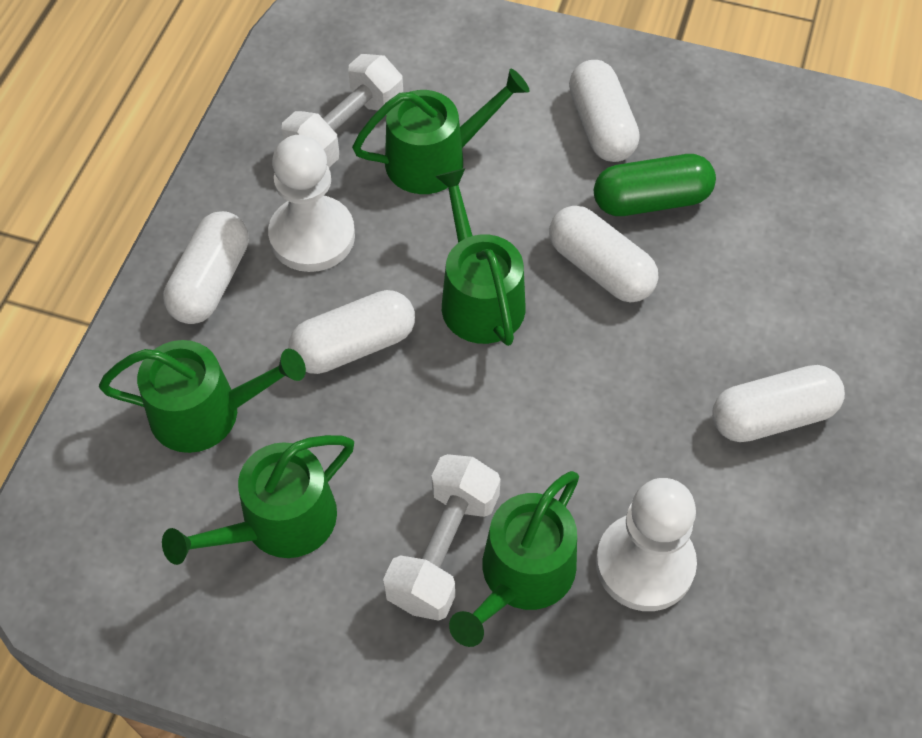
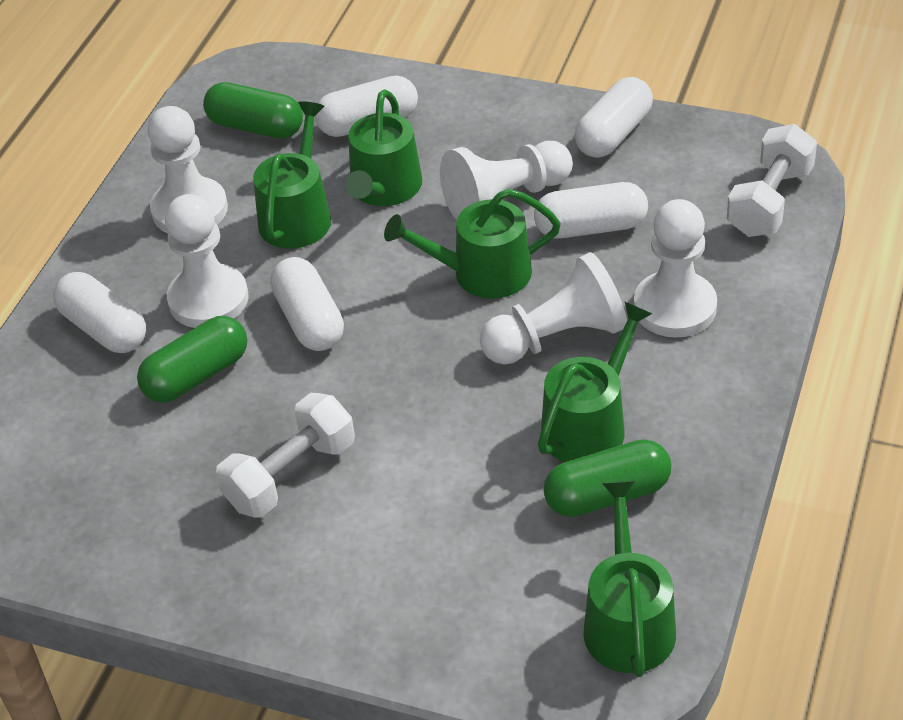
green capsule: [594,154,716,216] = 1 -> [137,316,247,403] [203,82,303,139] [544,439,671,517] = 3
white pawn: [268,135,355,272] [596,478,697,611] = 2 -> [148,106,228,233] [165,194,249,328] [440,141,572,220] [480,252,627,365] [634,199,717,338] = 5

